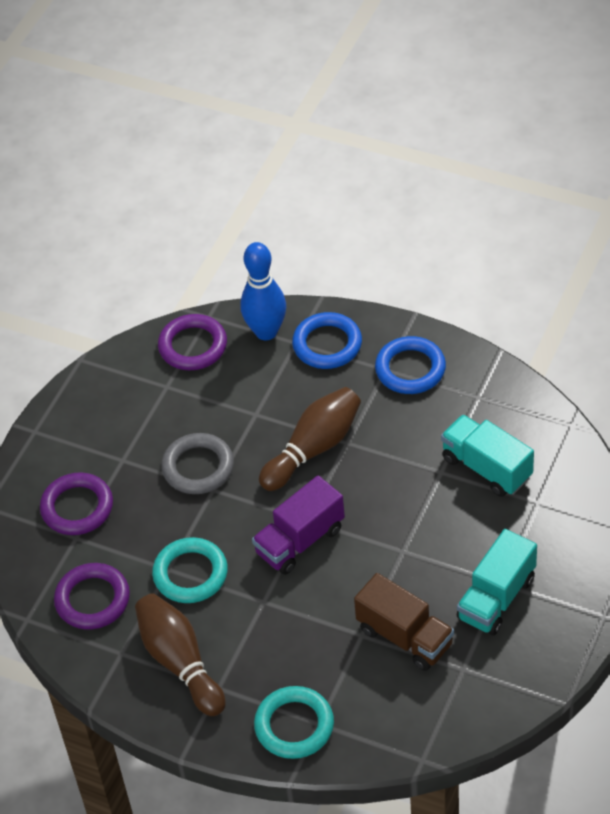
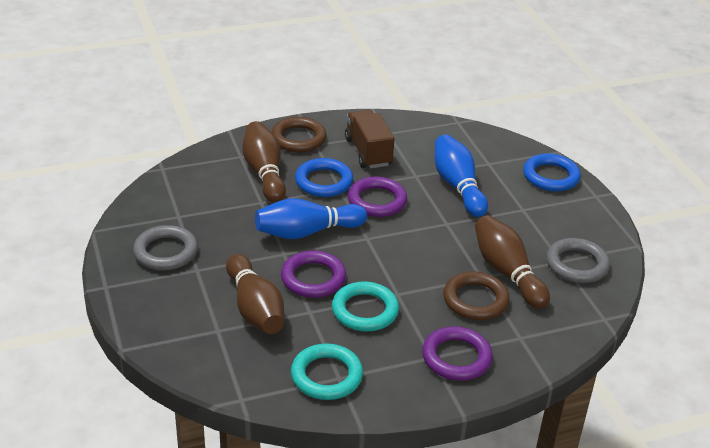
blue bowling pin: [240,242,286,340] = 1 -> [255,198,367,239] [435,135,488,217] = 2
brown bowling pin: [135,593,226,716] [259,387,361,491] = 2 -> [226,254,284,334] [242,121,286,203] [475,215,550,309] = 3
brown ring: none = 0 -> [272,117,326,153] [443,271,510,320] = 2
grey ring: [161,433,234,494] = 1 -> [133,225,198,271] [546,238,610,283] = 2
purple truck: [252,476,345,575] = 1 -> none = 0
turquoise truck: [441,414,534,497] [457,529,537,636] = 2 -> none = 0

